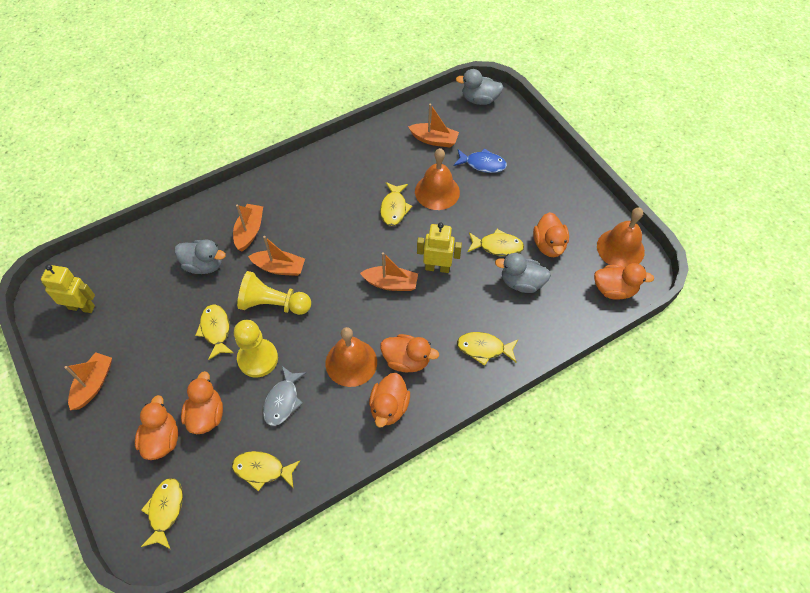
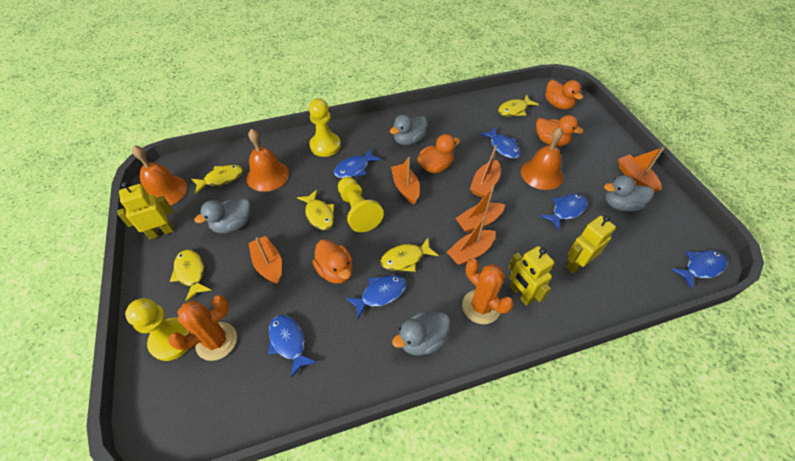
blue fish: [453,148,507,173] = 1 -> [268,315,317,378] [334,148,381,178] [346,275,406,318] [480,127,521,159] [541,194,587,231] [671,250,727,289] = 6
grey duck: [175,239,226,274] [456,69,503,105] [495,253,551,293] = 3 -> [194,198,251,233] [390,115,427,146] [392,311,450,356] [604,175,654,212] = 4
grey fish: [263,366,306,426] = 1 -> none = 0
orange boat: [64,352,112,410] [233,204,263,251] [248,236,305,276] [360,252,418,291] [408,104,459,147] = 5 -> [249,236,282,284] [391,157,420,204] [447,216,496,265] [455,185,505,233] [470,145,501,197] [618,147,665,193] = 6
orange cactus: none = 0 -> [168,295,237,361] [462,259,514,324] = 2
orange duck: [135,395,178,460] [181,371,223,434] [369,373,410,428] [380,334,439,372] [533,212,569,257] [594,263,654,300] = 6 -> [312,239,353,284] [417,134,460,173] [536,115,583,146] [545,79,583,110] = 4
yellow fish: [141,478,183,549] [195,304,234,360] [232,451,300,491] [380,182,412,226] [457,332,518,366] [467,229,524,256] = 6 -> [170,250,211,302] [191,165,243,194] [297,190,334,230] [380,238,439,272] [498,95,539,116] = 5
yellow pawn: [234,320,278,378] [237,271,311,315] = 2 -> [125,298,190,361] [309,99,341,157] [338,177,384,232] = 3
yellow robot: [41,264,95,313] [417,223,462,273] = 2 -> [117,182,174,240] [508,246,554,306] [566,215,616,273] = 3

